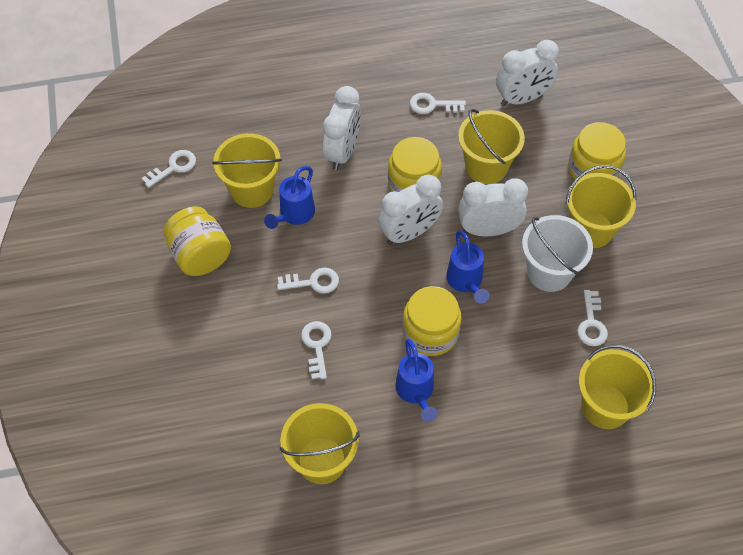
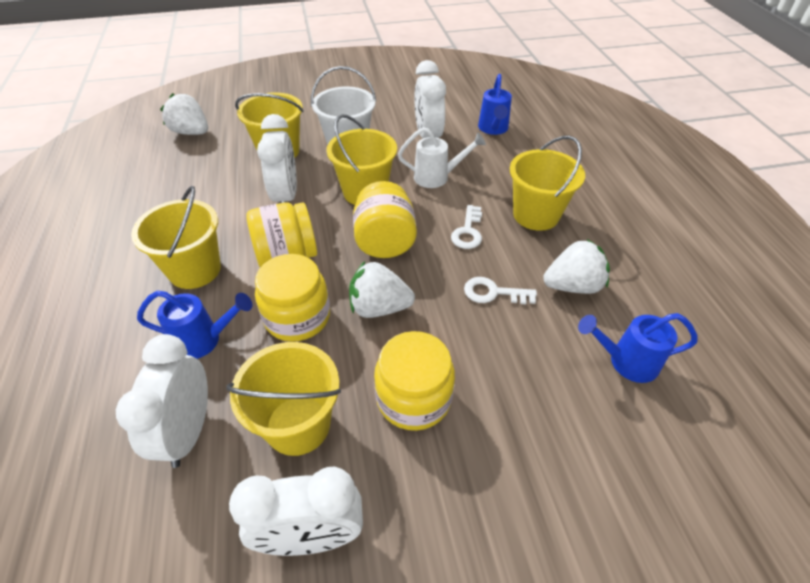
white key: [142,150,196,188] [277,268,339,293] [301,321,332,379] [410,93,466,114] [577,290,608,346] = 5 -> [451,205,482,249] [464,277,537,304] = 2
white strawberry: none = 0 -> [160,93,208,135] [349,261,415,318] [543,239,610,294] = 3
white watering can: none = 0 -> [398,127,486,188] = 1

